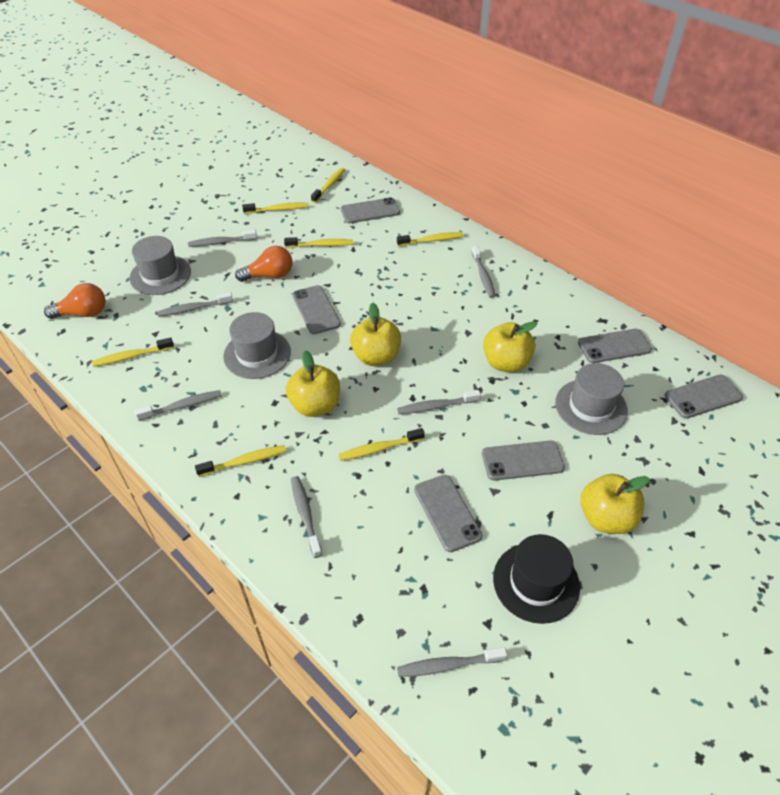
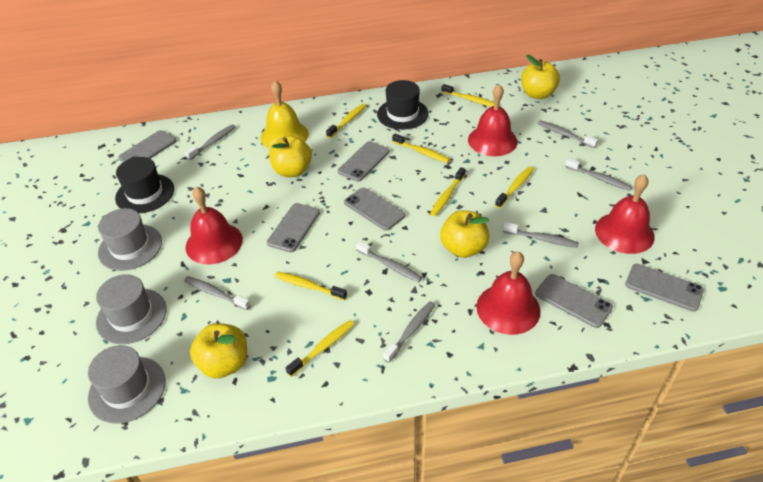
black hat: [493,534,580,624] = 1 -> [115,157,174,213] [377,80,429,130] = 2
orange light bulb: [44,283,106,319] [235,246,292,282] = 2 -> none = 0
red bell: none = 0 -> [185,186,243,264] [468,84,518,156] [476,251,541,335] [595,174,655,254] = 4
yellow bell: none = 0 -> [261,80,309,149] = 1

